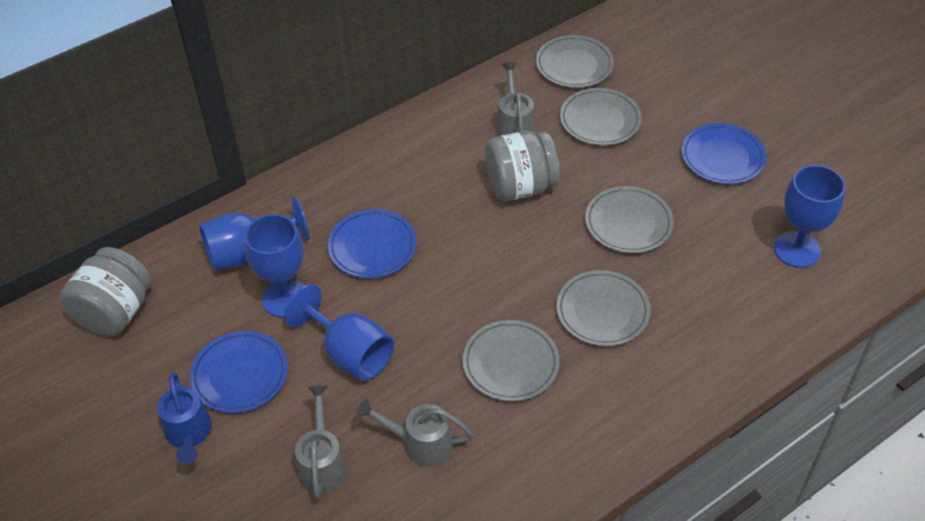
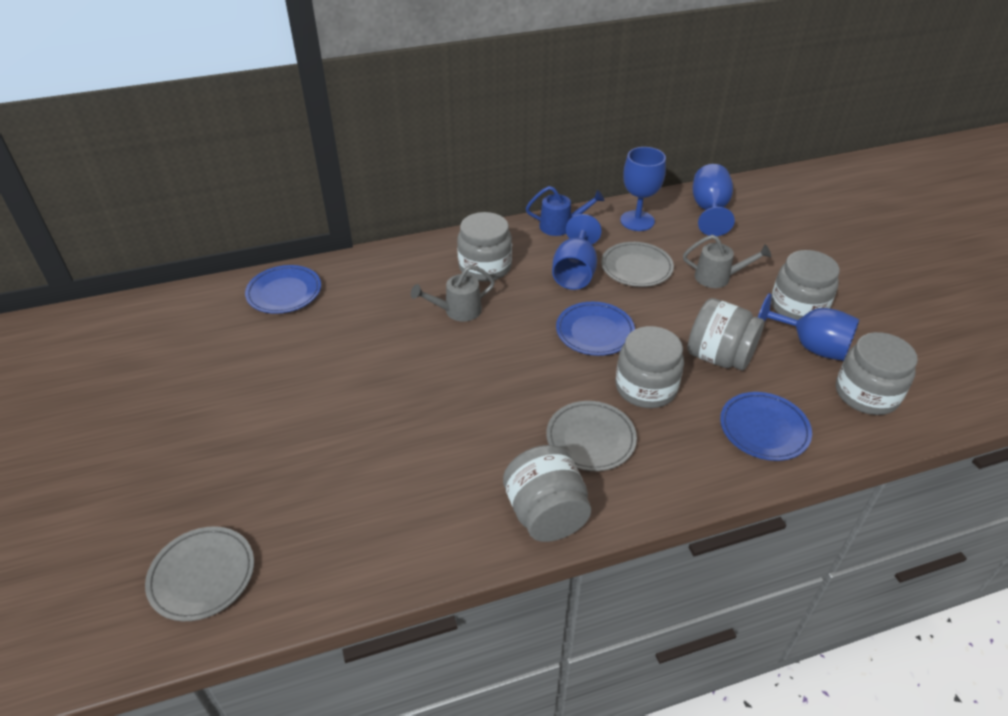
grey jar: [59,247,151,337] [485,131,560,201] = 2 -> [457,212,512,282] [503,445,591,542] [616,326,684,408] [688,298,764,371] [771,250,840,320] [836,332,918,415] = 6
grey plate: [463,320,560,401] [536,35,614,88] [556,270,651,346] [560,88,642,146] [585,186,674,253] = 5 -> [145,526,254,621] [546,401,637,471] [601,242,674,287] = 3
grey watering can: [295,385,347,499] [356,399,474,467] [497,62,535,136] = 3 -> [411,265,495,322] [683,235,771,288] = 2

